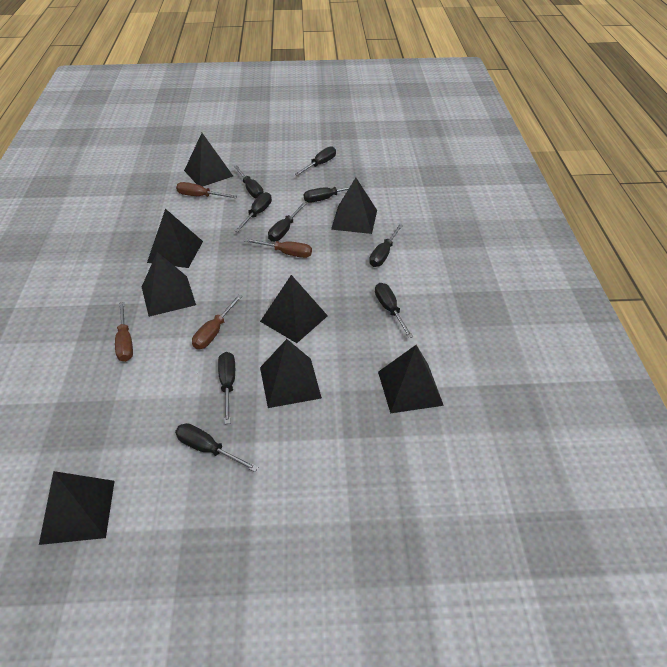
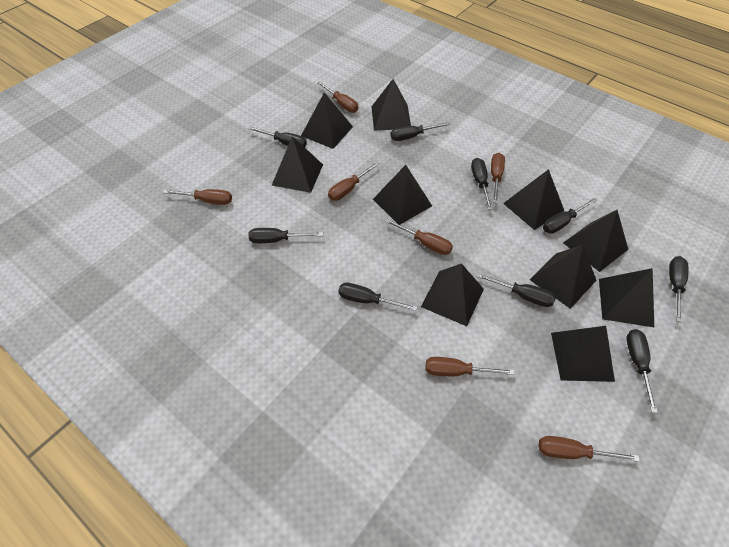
black pyramid: [39,471,115,545] [142,252,196,317] [147,209,203,268] [184,133,233,186] [260,275,328,343] [260,339,322,408] [331,178,377,234] [378,345,444,413] = 8 -> [272,136,323,193] [301,92,353,149] [372,79,411,130] [373,165,432,225] [421,263,484,326] [503,169,564,230] [530,245,597,309] [551,326,615,382] [563,210,628,272] [599,268,654,327] = 10
brown screwdriver: [115,302,133,362] [176,182,237,198] [192,295,242,349] [244,238,312,258] = 4 -> [163,189,232,205] [317,81,358,113] [328,162,380,201] [385,219,453,255] [425,357,515,376] [491,153,505,203] [538,436,640,462] = 7

